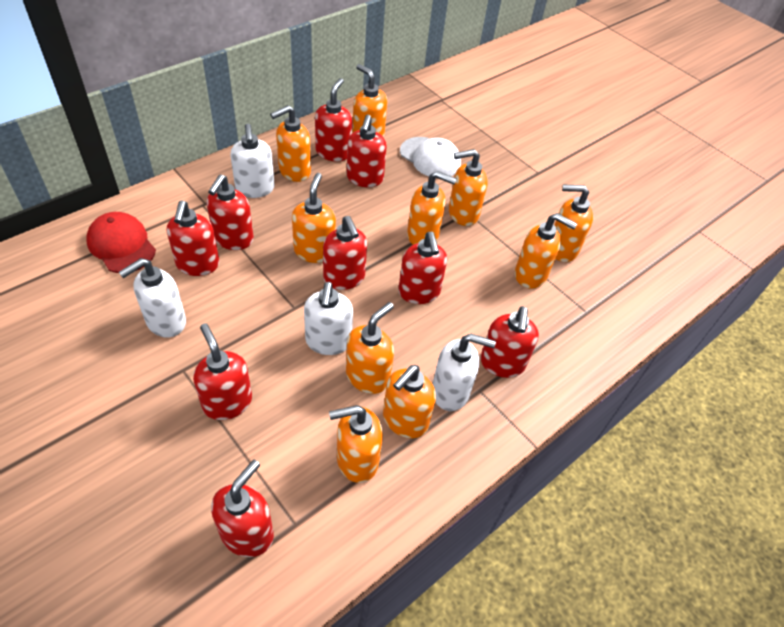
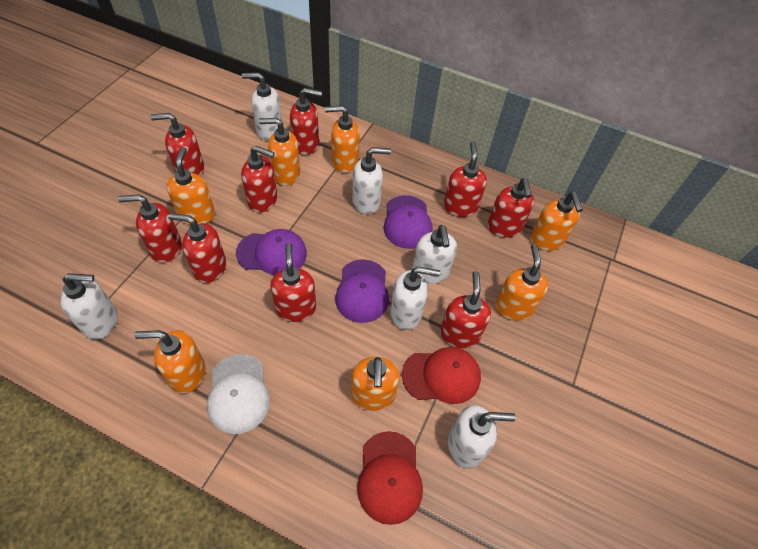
orange soap dispenser: [270,105,311,182] [292,173,336,263] [329,405,383,483] [346,302,394,394] [352,64,387,136] [383,365,436,438] [407,171,457,245] [449,149,488,226] [515,213,577,289] [554,185,593,262] = 10 -> [134,330,205,394] [167,147,215,225] [259,118,300,186] [325,105,360,173] [351,357,400,411] [495,244,548,321] [530,192,583,251] = 7
purple cap: none = 0 -> [236,229,307,275] [335,259,389,323] [384,195,432,249] = 3
red cap: [86,212,156,273] = 1 -> [357,431,423,525] [402,347,481,404] = 2
white soap dispenser: [119,258,186,337] [230,124,275,198] [304,282,353,355] [433,334,496,411] = 4 -> [61,273,118,340] [242,72,282,140] [352,147,391,214] [390,266,440,330] [412,225,457,284] [448,405,516,469] = 6

